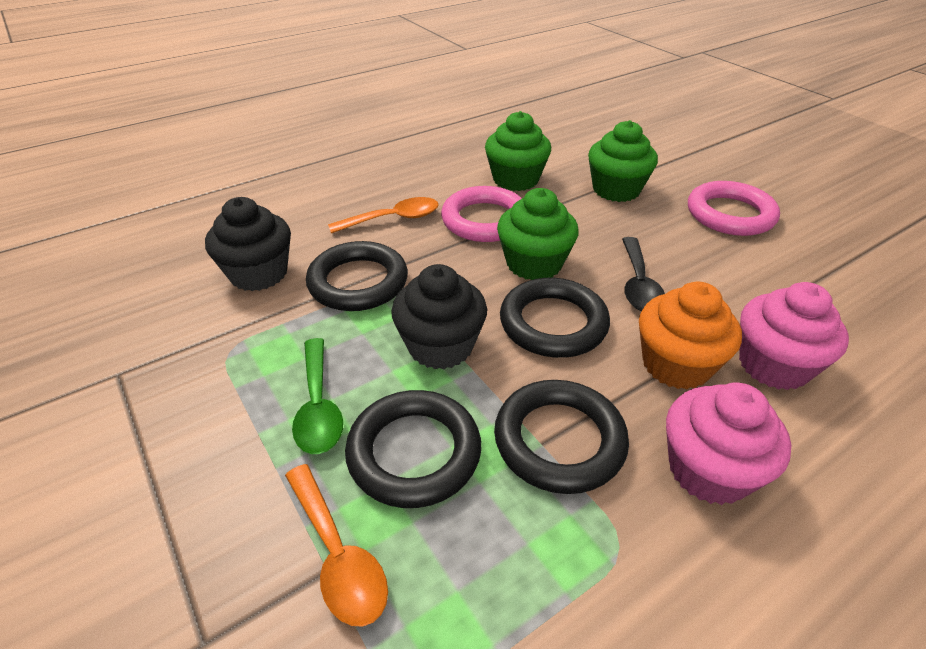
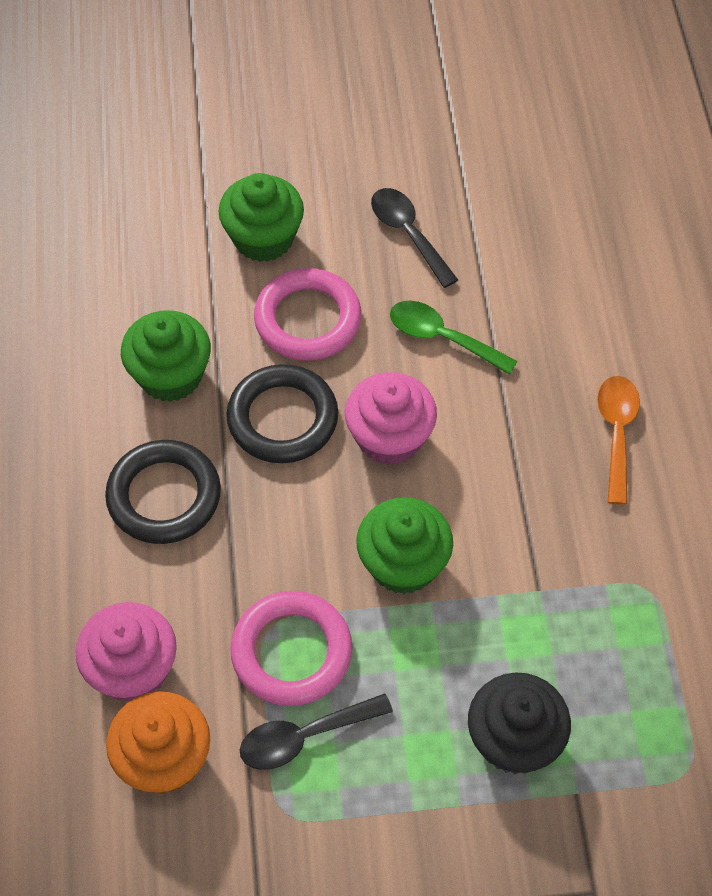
black cupcake: [205,197,291,291] [391,264,487,369] = 2 -> [468,672,571,774] = 1
black ring: [306,241,408,311] [345,390,481,508] [494,380,629,494] [500,278,610,358] = 4 -> [105,440,221,544] [226,364,338,463] = 2
black spoon: [622,237,665,311] = 1 -> [240,693,393,770] [371,188,458,288] = 2
orange spoon: [285,464,388,627] [328,197,438,233] = 2 -> [597,376,640,505] = 1

